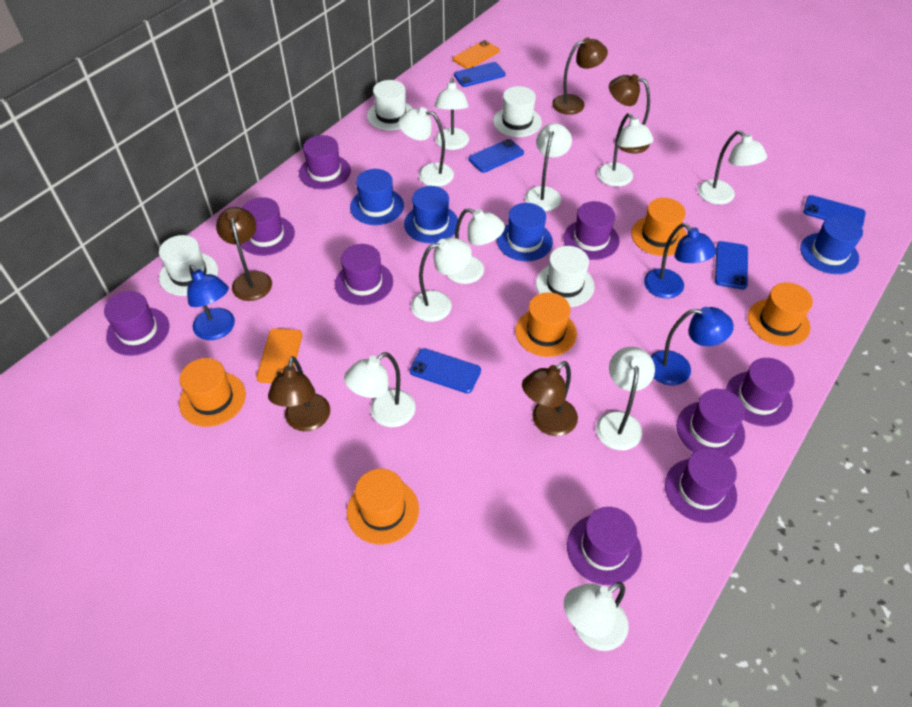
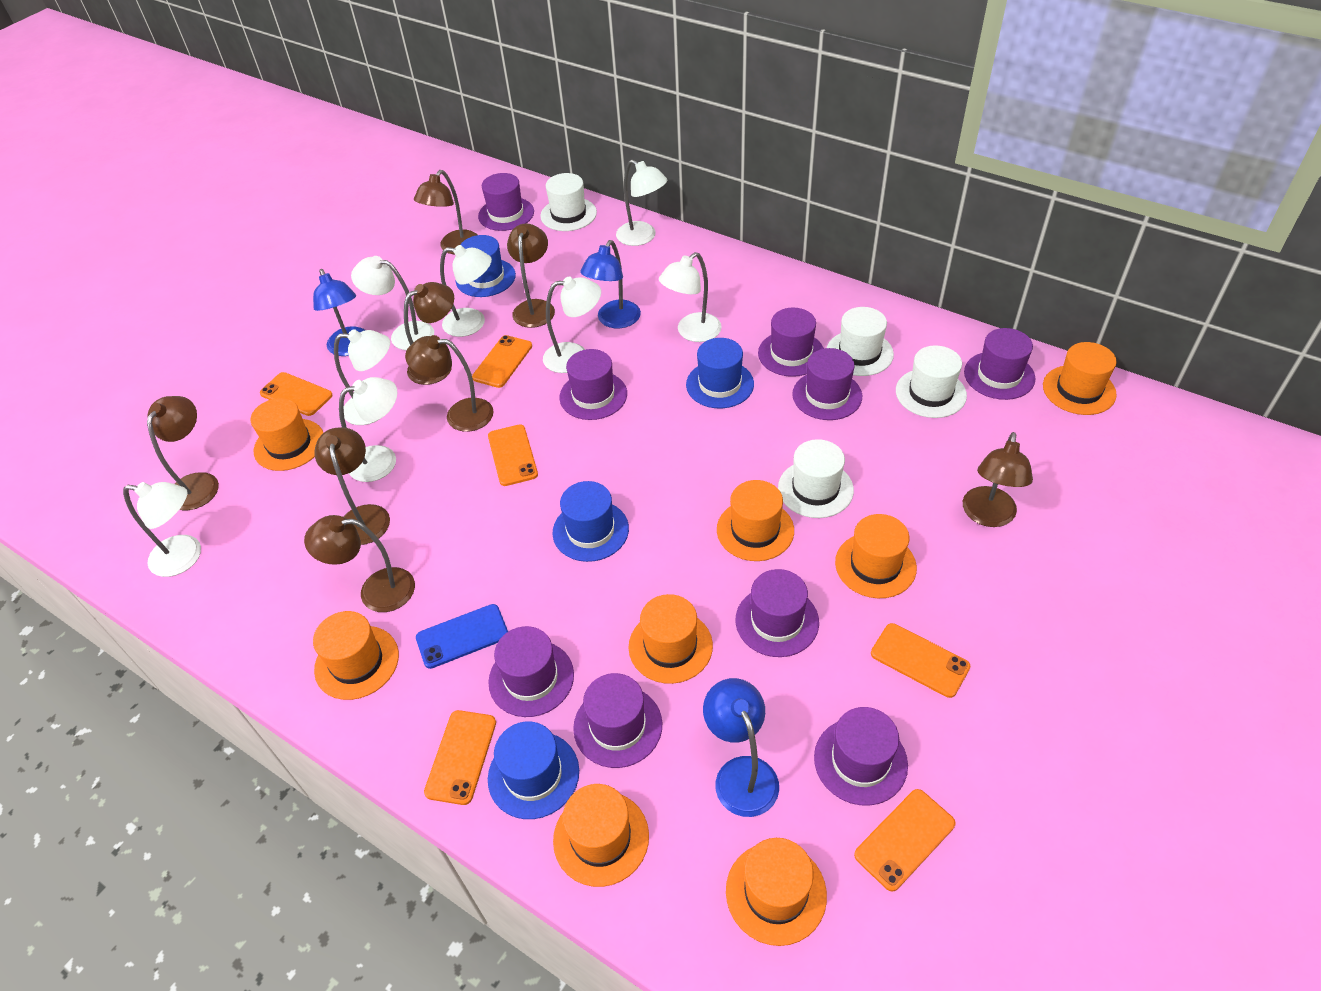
blue phone: [410,348,481,393] [454,62,505,87] [468,139,524,173] [715,241,748,289] [803,195,866,227] = 5 -> [416,604,508,669] = 1
brown lamp: [216,207,272,301] [268,356,330,431] [522,361,578,436] [552,38,608,115] [609,74,650,153] = 5 -> [147,396,219,510] [304,515,415,612] [314,427,390,545] [404,282,454,385] [405,335,494,432] [414,170,477,254] [507,223,555,328] [963,432,1033,527] = 8
orange hat: [179,358,246,427] [347,469,419,545] [515,292,577,357] [631,198,687,256] [748,282,813,346] = 5 -> [251,398,323,471] [313,611,399,700] [553,784,649,887] [628,594,713,684] [717,480,794,561] [726,838,827,946] [835,514,917,598] [1043,342,1117,415] = 8
orange phone: [256,328,302,383] [453,40,500,69] = 2 -> [260,372,333,416] [424,710,496,805] [472,335,532,388] [488,424,538,486] [854,789,956,891] [871,623,971,698] = 6
white lamp: [344,352,415,427] [399,107,454,187] [411,237,472,322] [435,78,469,150] [447,208,505,284] [525,123,572,211] [564,582,629,651] [596,347,655,450] [598,113,654,187] [698,130,767,205] = 10 -> [123,482,201,577] [334,329,390,425] [339,377,397,482] [351,256,434,350] [440,245,492,337] [543,276,601,373] [616,160,668,246] [659,252,722,342] = 8

